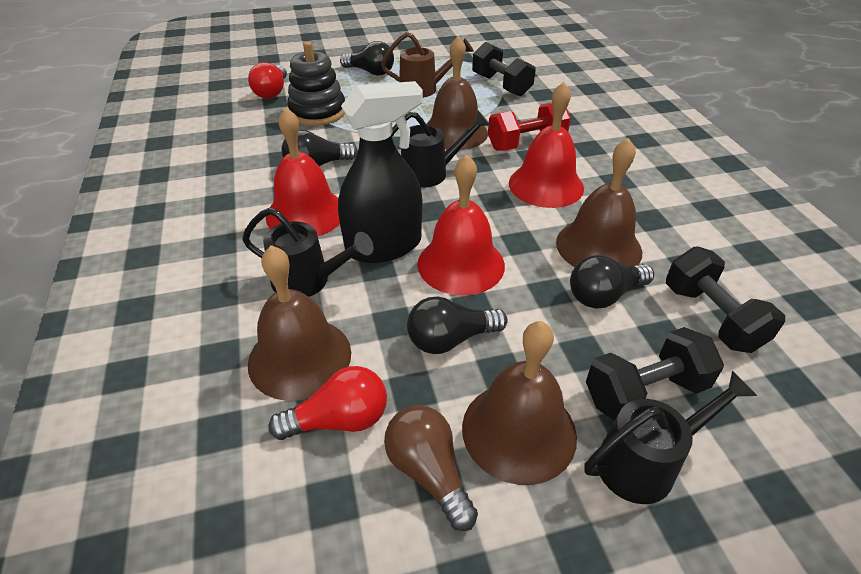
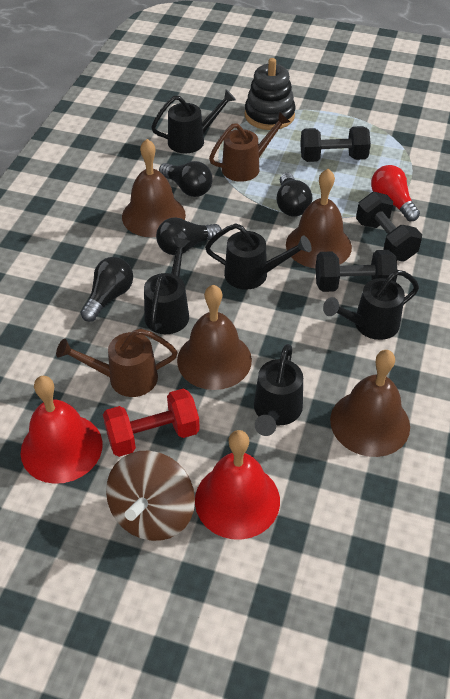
black spray bottle: [338,81,423,263] = 1 -> none = 0
black watering can: [242,208,374,297] [392,111,490,188] [584,371,757,504] = 3 -> [144,237,190,334] [151,89,236,153] [205,223,312,290] [254,344,303,436] [323,270,419,340] = 5
brown light bulb: [384,405,478,531] = 1 -> none = 0
brown spinning top: none = 0 -> [106,451,195,541] = 1
brown watering can: [381,32,474,98] = 1 -> [56,328,178,397] [209,112,290,182] = 2
red bell: [266,107,340,236] [417,154,505,296] [509,82,584,208] = 3 -> [21,376,103,484] [195,430,280,539] = 2
red light bulb: [248,62,287,99] [269,366,387,440] = 2 -> [371,165,420,221] = 1

